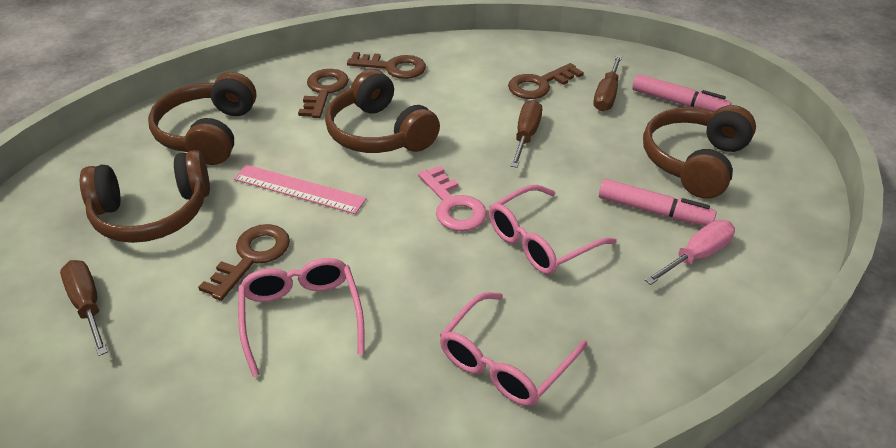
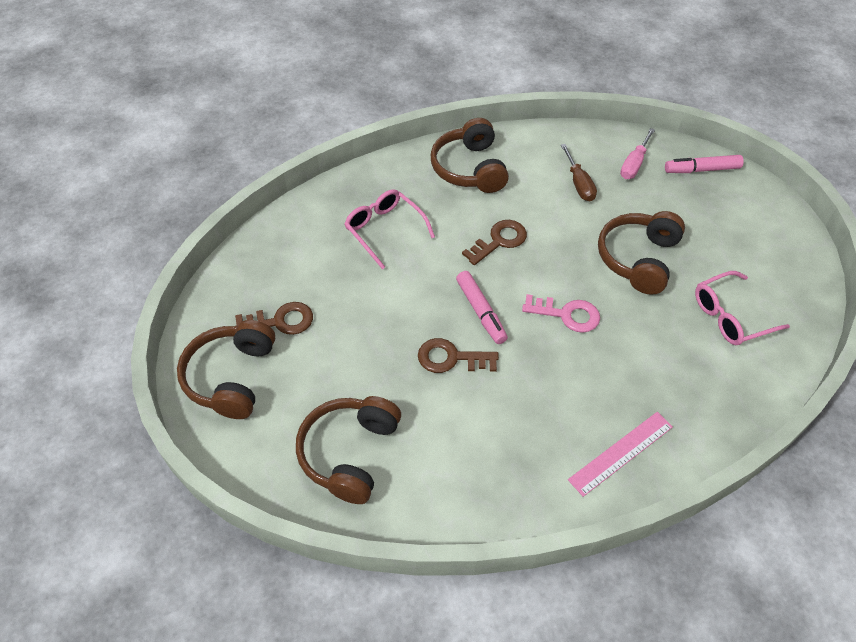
brown key: [198,224,290,301] [298,69,349,118] [347,52,426,79] [508,63,584,99] = 4 -> [235,302,313,335] [418,338,499,373] [462,220,527,265] = 3
brown screwdriver: [60,260,108,356] [510,100,542,168] [593,55,622,111] = 3 -> [561,144,597,202] = 1
pink glasses: [238,258,365,377] [439,292,587,406] [489,185,617,275] = 3 -> [345,189,435,269] [695,271,790,345] = 2

